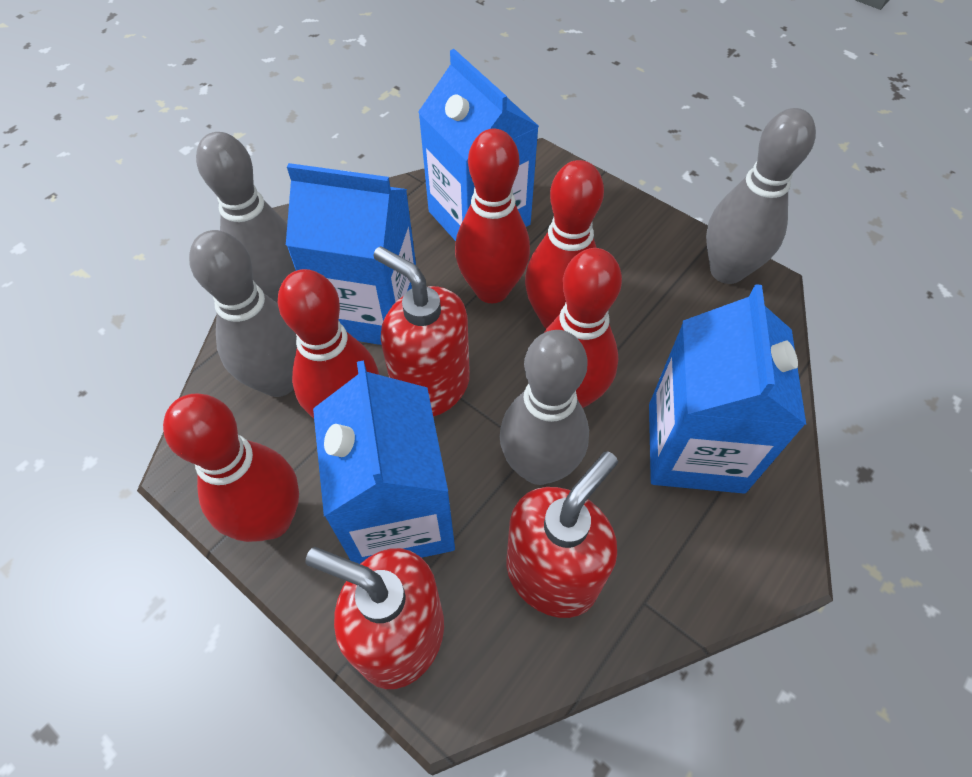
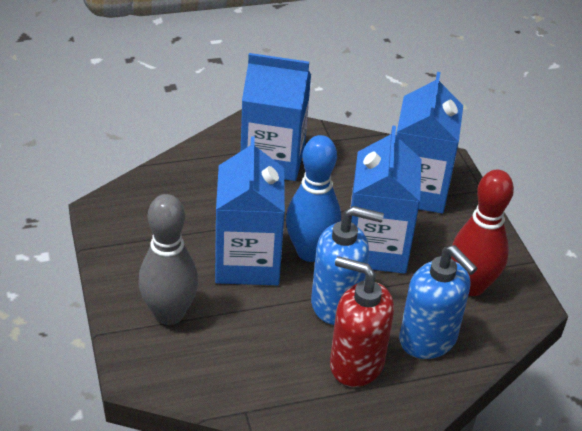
blue bowling pin: none = 0 -> [286,135,341,262] = 1
blue soap dispenser: none = 0 -> [311,206,384,325] [399,245,478,359] = 2
grey bowling pin: [189,230,297,397] [196,132,296,303] [500,330,589,485] [706,108,816,284] = 4 -> [138,194,198,325] = 1
red bowling pin: [163,393,299,542] [278,269,380,418] [455,129,530,303] [525,160,604,329] [544,248,622,408] = 5 -> [451,170,514,296] = 1
red soap dispenser: [306,547,444,689] [373,246,470,417] [506,451,618,618] = 3 -> [330,256,394,387] = 1

